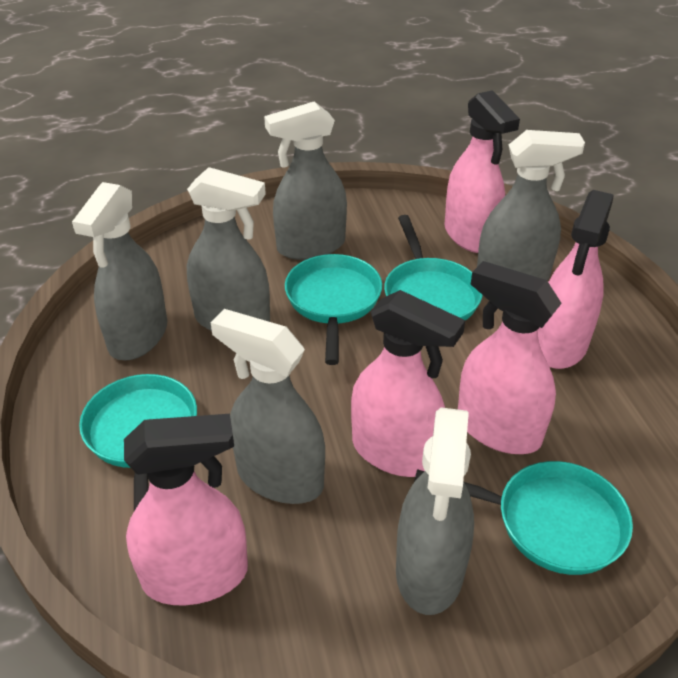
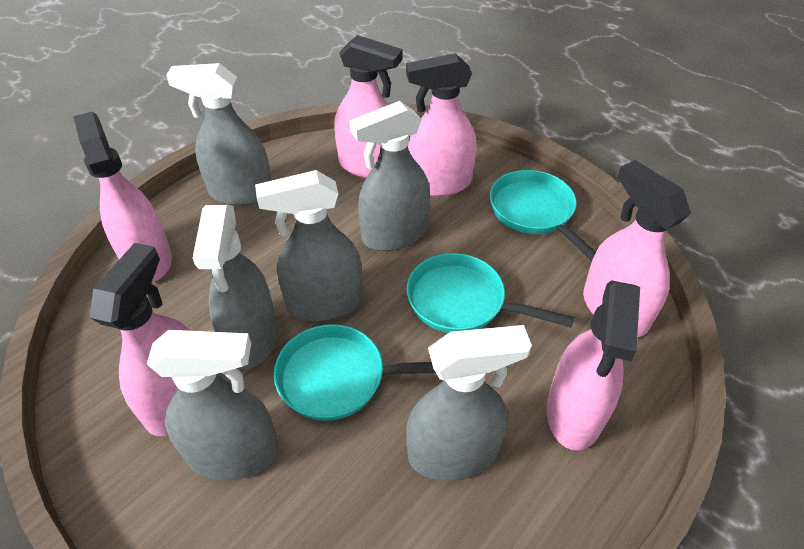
pink spray bottle: [124,414,248,605] [351,290,465,477] [444,90,520,253] [458,261,562,454] [538,190,614,369] = 5 -> [73,112,172,282] [89,243,190,436] [334,35,402,178] [406,53,477,197] [546,280,640,451] [583,160,691,337] = 6
turquoise pan: [79,374,197,511] [285,254,382,365] [384,215,483,321] [414,461,633,575] = 4 -> [274,324,436,421] [407,253,574,333] [490,170,596,261] = 3

